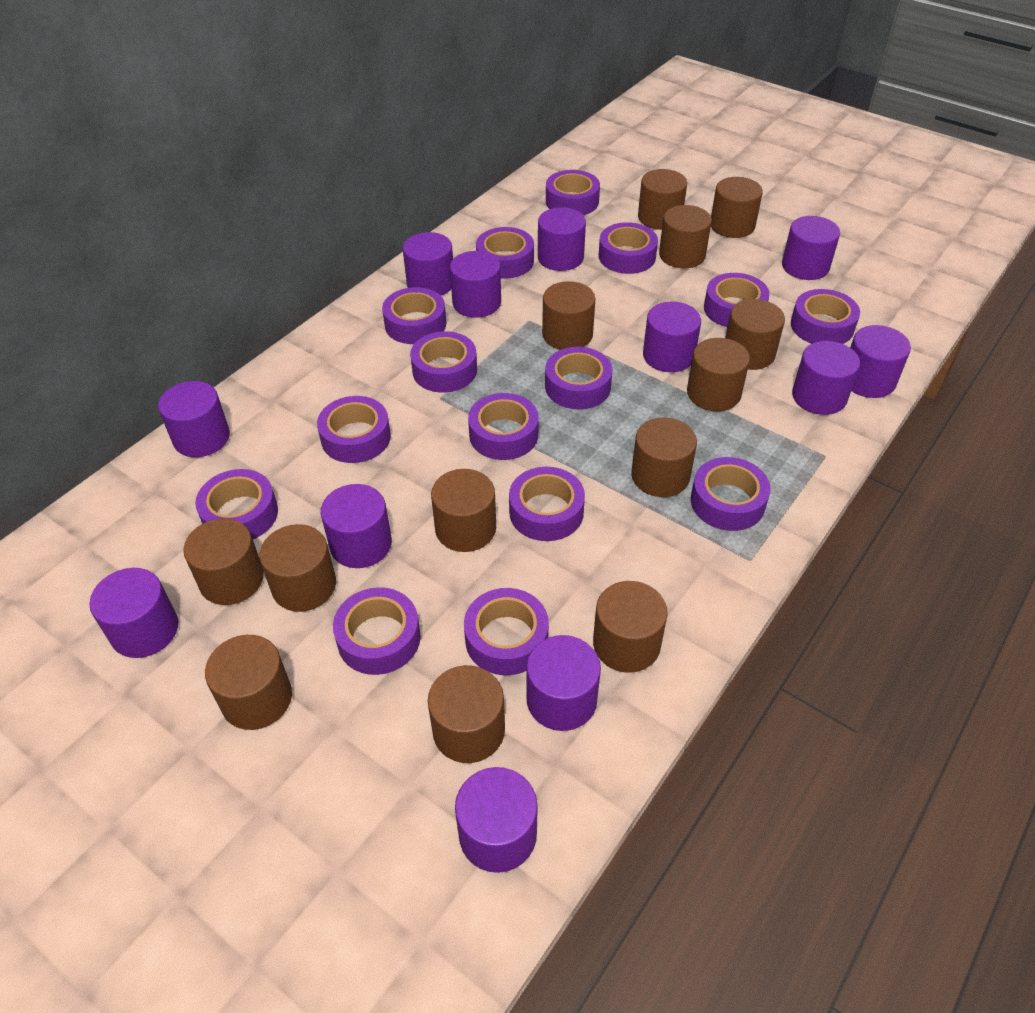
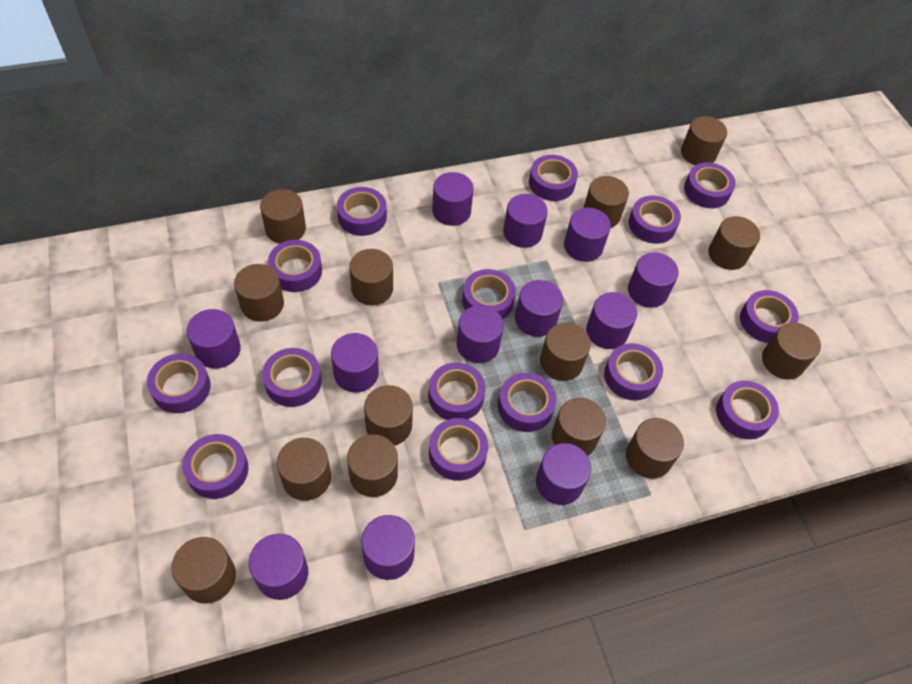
brown cylinder: [183,518,264,605] [205,635,292,730] [259,524,336,612] [428,665,505,763] [431,469,496,552] [542,281,595,350] [593,581,668,673] [631,418,697,497] [638,169,687,230] [659,205,712,268] [687,338,750,411] [711,177,763,238] [725,299,785,370] = 13 -> [171,537,236,604] [234,264,284,322] [260,189,306,244] [277,438,331,501] [347,434,398,497] [349,249,393,305] [364,385,413,446] [540,323,591,381] [552,398,606,456] [584,176,629,228] [626,418,684,479] [681,116,727,165] [708,216,760,270] [762,323,821,380] = 14

